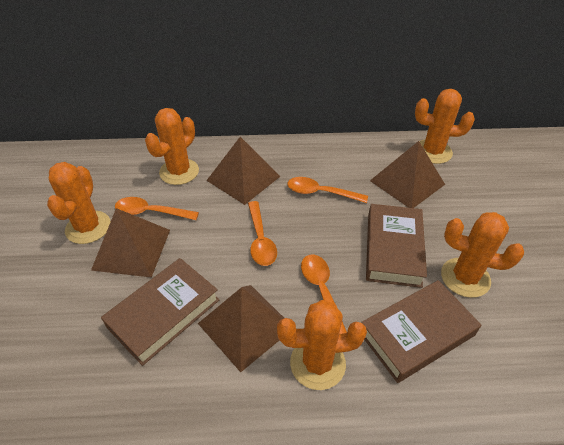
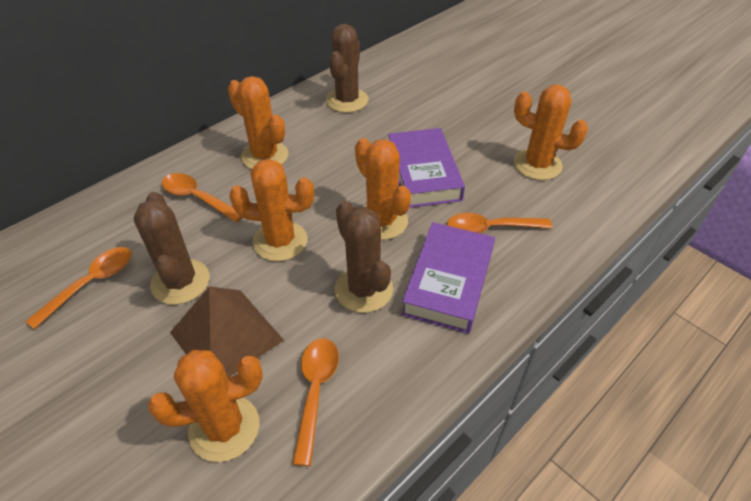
brown book: [101,258,219,366] [361,280,481,383] [366,204,427,288] = 3 -> none = 0
brown cactus: none = 0 -> [133,192,209,305] [326,24,369,113] [335,201,393,313] = 3
brown pyramid: [91,208,170,278] [198,285,284,372] [206,137,281,205] [370,141,445,208] = 4 -> [170,286,284,377] = 1
purple book: none = 0 -> [388,128,465,208] [401,222,495,334] = 2

